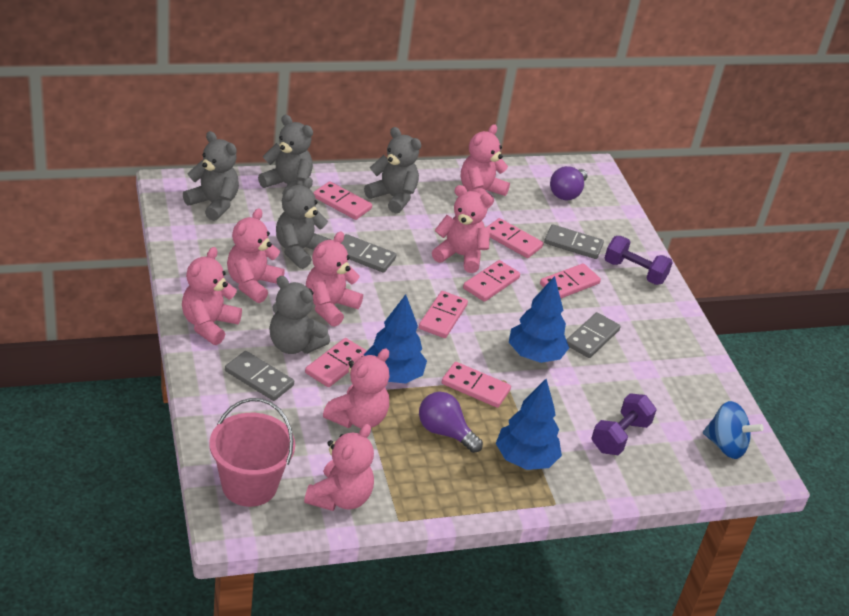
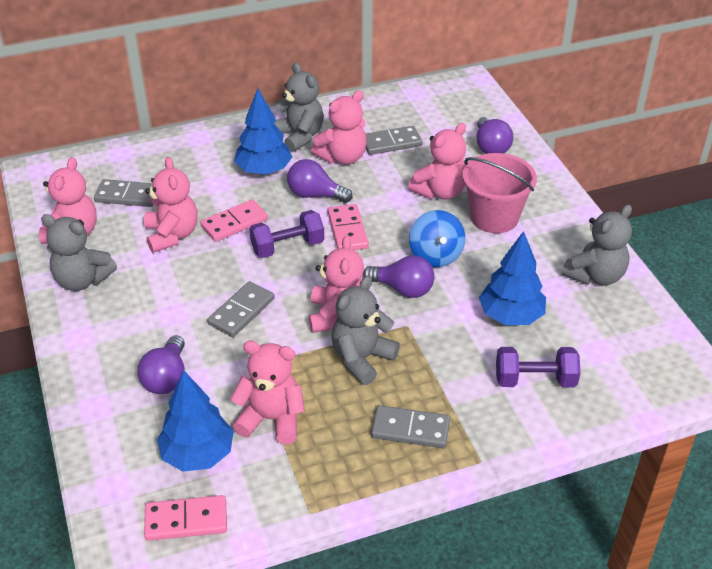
grey teddy bear: [183,131,239,221] [258,115,313,195] [269,276,330,354] [276,177,331,269] [364,127,421,213] = 5 -> [41,214,117,291] [274,62,324,152] [332,276,400,385] [562,205,632,285] = 4
pink domino: [305,338,367,387] [313,181,372,220] [419,291,468,338] [442,362,511,408] [463,260,520,302] [486,218,543,258] [540,263,601,298] = 7 -> [144,495,227,541] [200,199,268,242] [328,204,369,250] = 3
pink teddy bear: [182,247,242,345] [227,208,285,303] [304,424,374,511] [306,232,363,327] [323,349,389,428] [432,185,493,273] [461,124,510,208] = 7 -> [39,157,97,244] [144,157,198,253] [230,341,305,444] [309,236,364,333] [311,90,367,165] [408,123,466,199] = 6
purple light bulb: [419,392,483,453] [550,166,588,201] = 2 -> [138,335,185,394] [287,159,352,203] [363,255,434,298] [477,117,513,154] = 4

